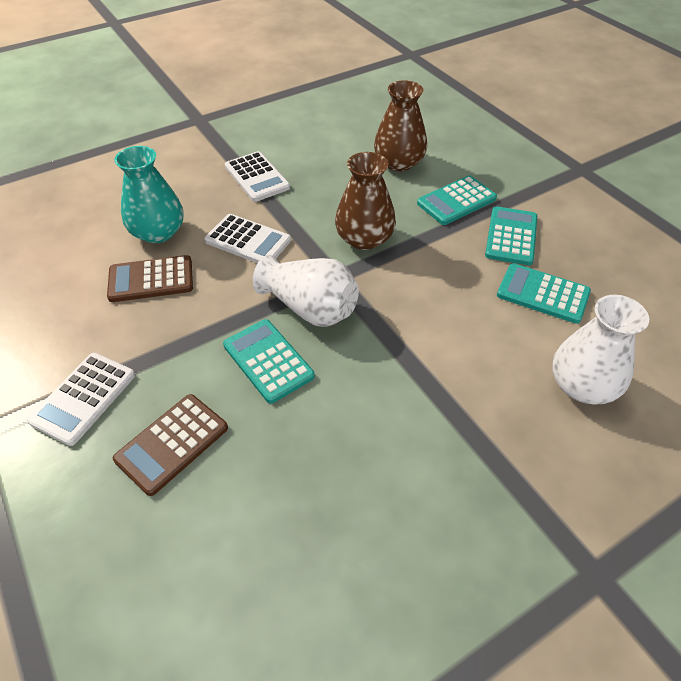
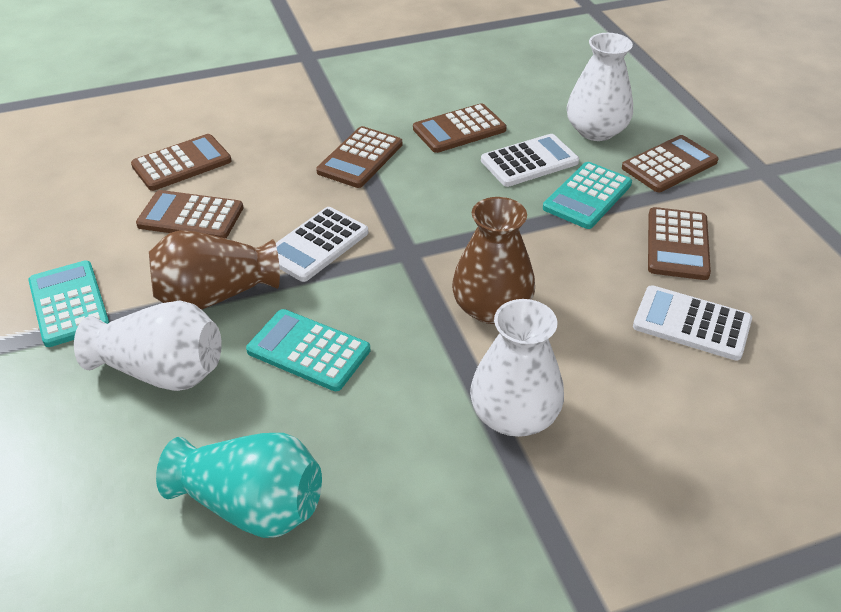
brown calculator: [107,255,193,302] [113,394,228,496] = 2 -> [131,134,232,191] [136,190,243,239] [316,126,402,188] [413,103,507,153] [622,135,719,192] [648,207,711,280] = 6
turquoise calculator: [223,319,315,404] [417,175,497,225] [485,206,537,265] [497,263,591,324] = 4 -> [28,260,109,347] [246,309,370,391] [543,162,632,229] = 3
white vase: [253,255,359,327] [552,295,649,404] = 2 -> [74,301,222,391] [470,299,564,437] [567,33,633,141] = 3

